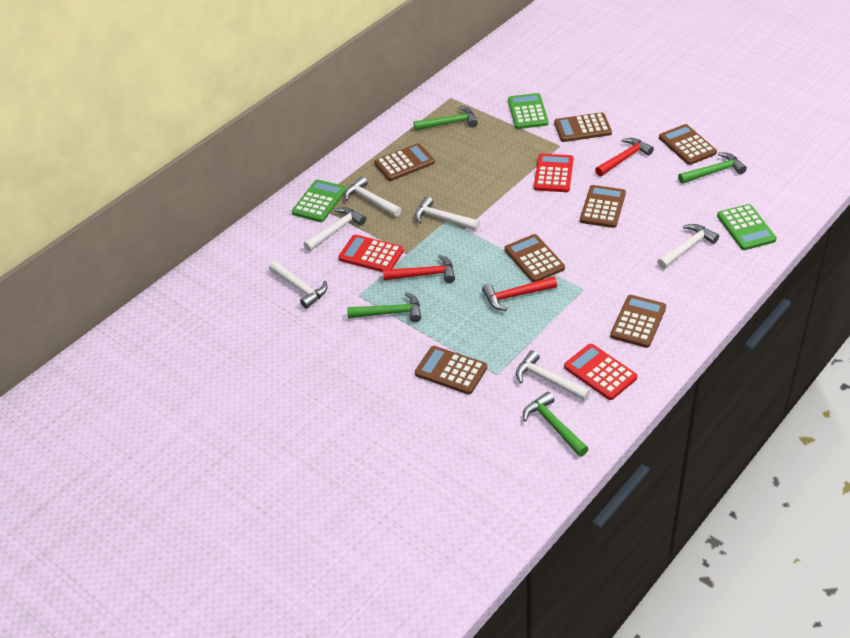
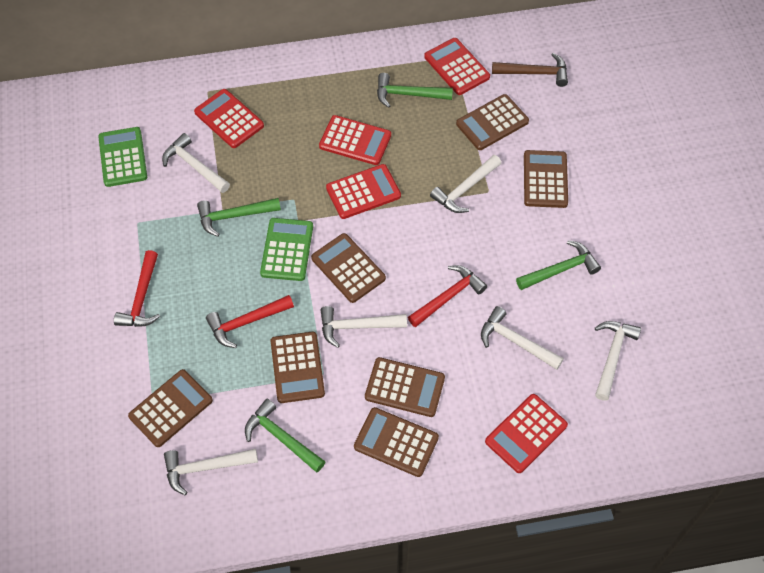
brown hammer: none = 0 -> [492,53,568,87] = 1
green calculator: [292,179,346,222] [508,93,548,129] [717,204,777,250] = 3 -> [98,127,147,187] [260,218,313,281] = 2
red calculator: [338,234,404,272] [534,154,574,192] [564,344,637,400] = 3 -> [194,89,264,148] [319,115,391,165] [326,164,401,219] [424,38,490,95] [485,394,568,473] = 5

